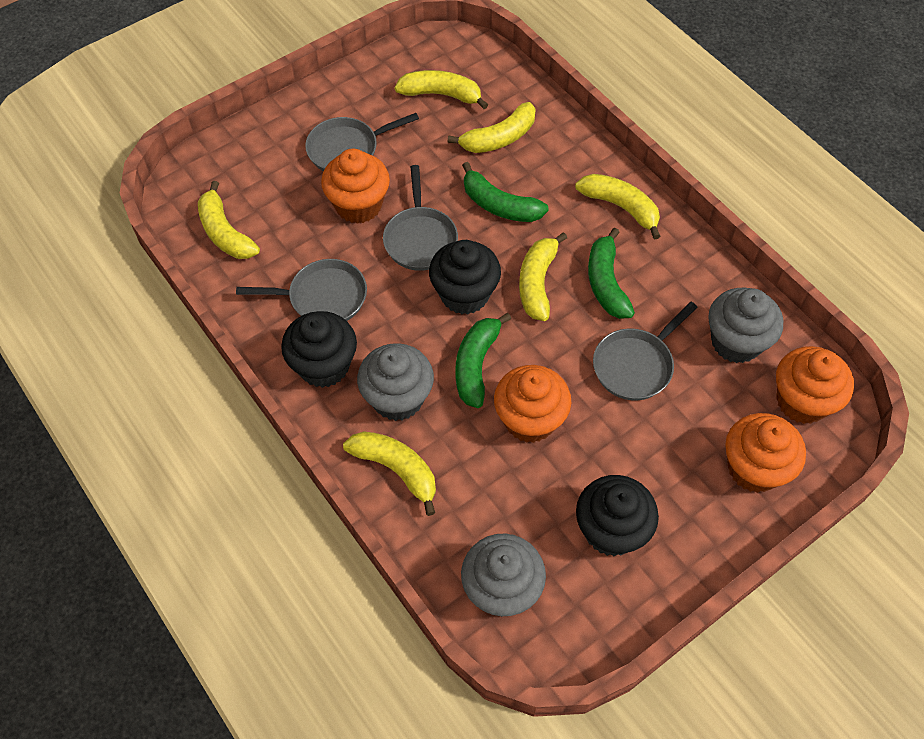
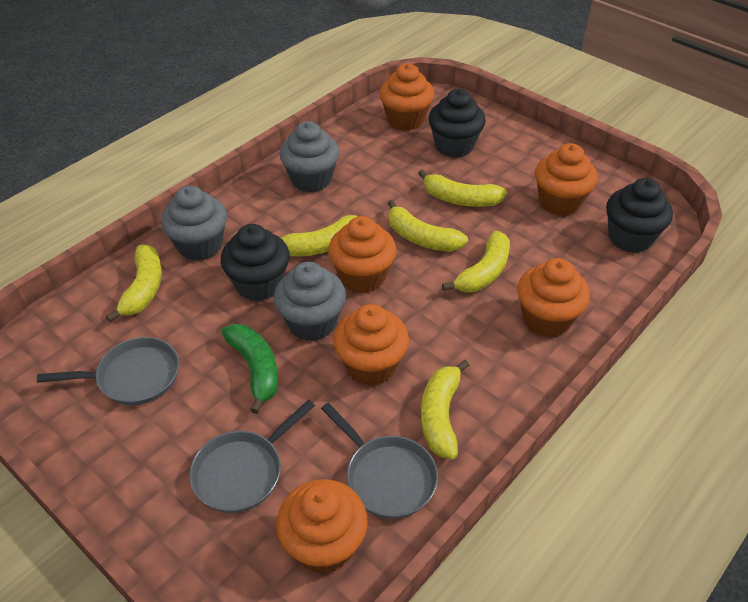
green banana: [456,313,511,408] [462,162,549,222] [588,228,635,319] = 3 -> [221,324,278,414] = 1
grey pan: [236,259,367,321] [305,113,419,171] [383,165,458,271] [593,302,698,400] = 4 -> [37,337,179,405] [189,400,315,513] [321,403,438,519] = 3
orange cupcake: [321,149,390,224] [494,365,571,443] [725,413,806,493] [776,346,854,424] = 4 -> [276,479,368,574] [328,216,396,293] [333,304,409,386] [379,63,434,131] [517,258,590,337] [535,143,597,216] = 6

